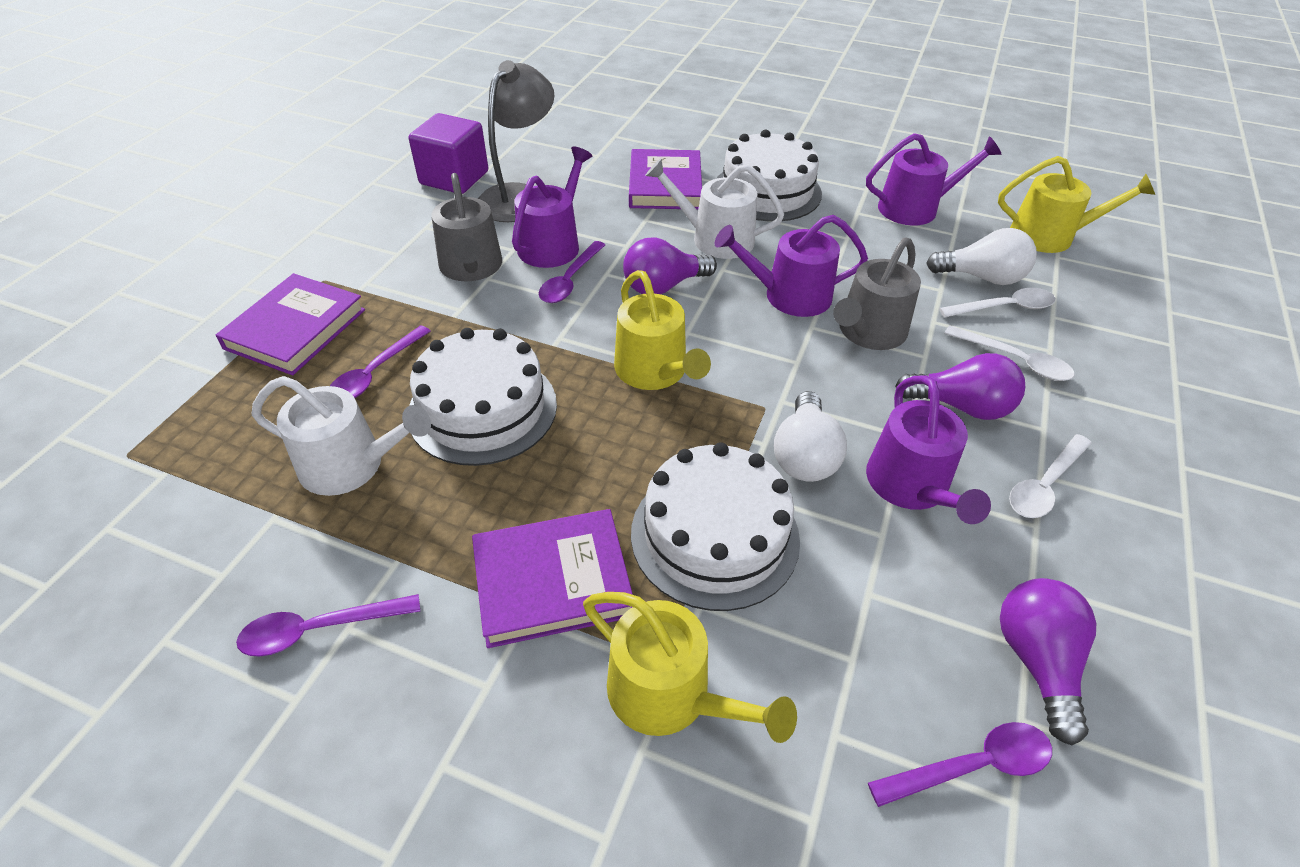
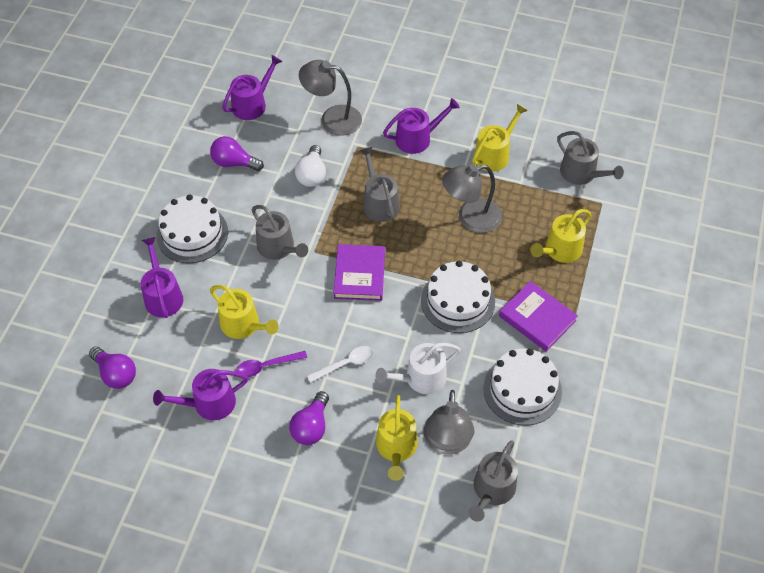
grey lamp: [478,60,554,222] = 1 -> [299,60,362,136] [423,390,475,455] [442,164,502,233] = 3
grey watering can: [431,173,502,282] [833,237,921,350] = 2 -> [252,205,308,260] [360,147,400,222] [468,440,518,522] [557,131,624,185] = 4
purple book: [216,273,365,375] [472,509,633,648] [629,149,702,210] = 3 -> [334,244,385,301] [499,281,578,351] = 2
purple cube: [408,113,488,194] = 1 -> none = 0
purple spoon: [236,594,420,657] [330,325,431,398] [539,241,605,303] [868,722,1052,807] = 4 -> [236,351,307,377] = 1
white light bulb: [774,391,847,482] [926,228,1037,285] = 2 -> [295,145,326,187] = 1
white spoon: [939,288,1056,317] [944,325,1075,381] [1009,434,1092,518] = 3 -> [307,346,374,383] = 1
white watering can: [252,376,431,496] [645,158,784,259] = 2 -> [376,343,461,394] = 1
yellow watering can: [583,592,797,743] [614,270,711,390] [998,156,1155,253] = 3 -> [210,285,279,339] [376,395,418,481] [472,104,528,172] [530,209,592,263] = 4

